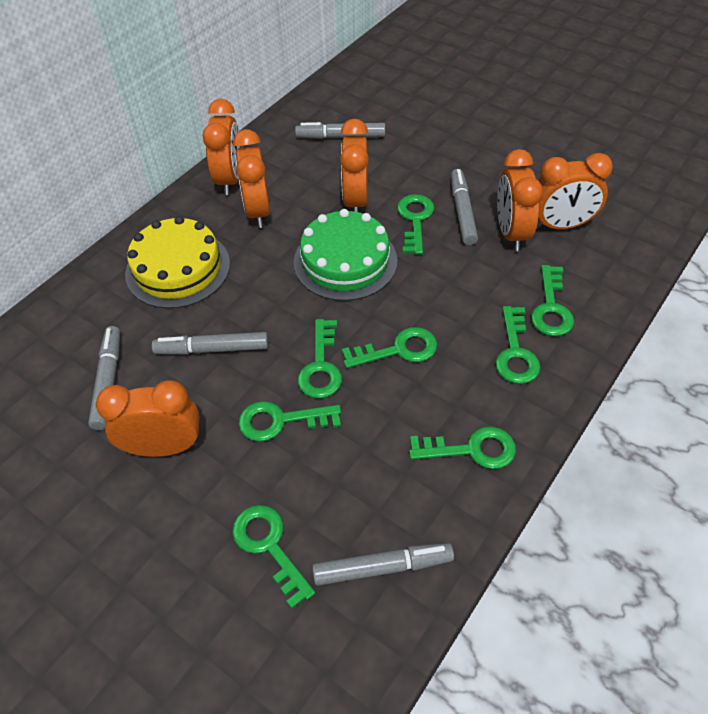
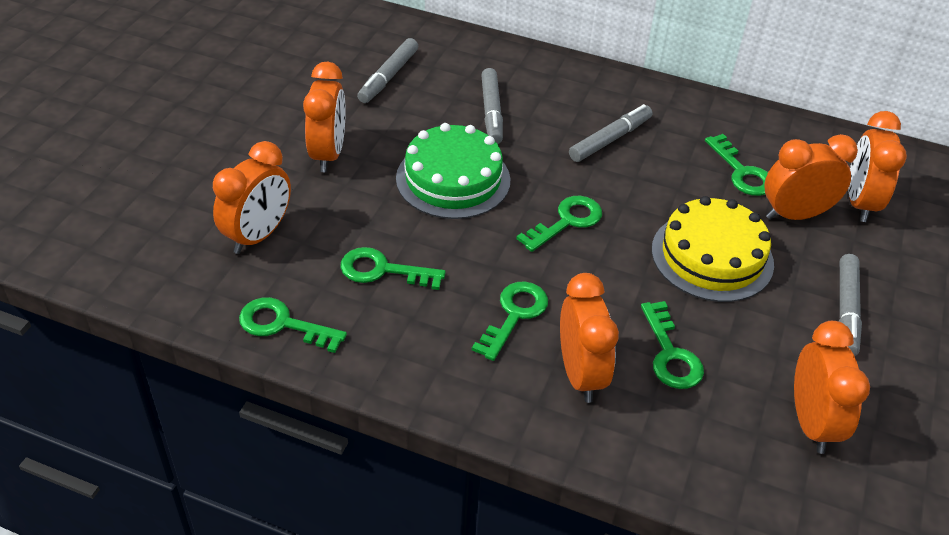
green key: [232,505,315,609] [239,401,341,442] [298,319,342,398] [342,327,437,368] [397,194,434,255] [409,426,516,469] [495,306,541,384] [531,265,574,336] = 8 -> [239,297,347,353] [340,247,446,290] [472,281,548,361] [516,196,602,252] [641,301,704,389] [705,134,768,196] = 6
grey marker: [88,326,120,430] [152,332,269,355] [295,122,386,139] [312,543,454,586] [451,169,478,245] = 5 -> [357,38,418,103] [481,68,503,144] [569,104,652,162] [839,254,862,356] = 4

